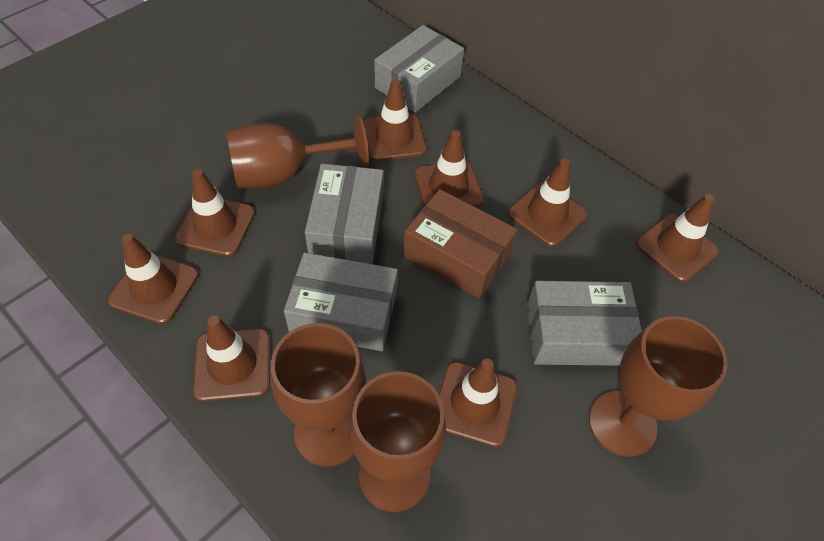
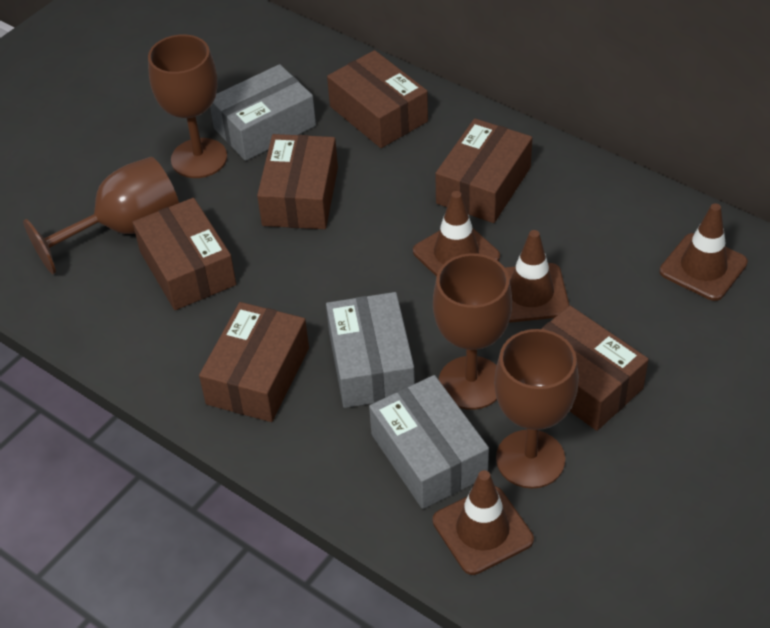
brown box: [403,189,517,298] = 1 -> [132,198,236,310] [199,302,309,422] [257,134,338,229] [327,50,428,148] [435,118,532,223] [542,305,649,431] = 6
brown traffic cone: [108,234,199,324] [175,169,255,257] [193,316,270,401] [363,79,427,161] [414,130,484,207] [439,359,517,447] [508,159,587,247] [636,194,719,282] = 8 -> [413,191,500,277] [433,470,534,575] [505,230,569,322] [660,203,748,301] = 4
grey box: [284,253,398,351] [305,164,384,264] [375,25,464,113] [527,281,642,366] = 4 -> [210,64,316,161] [326,292,415,408] [369,375,489,509] = 3

